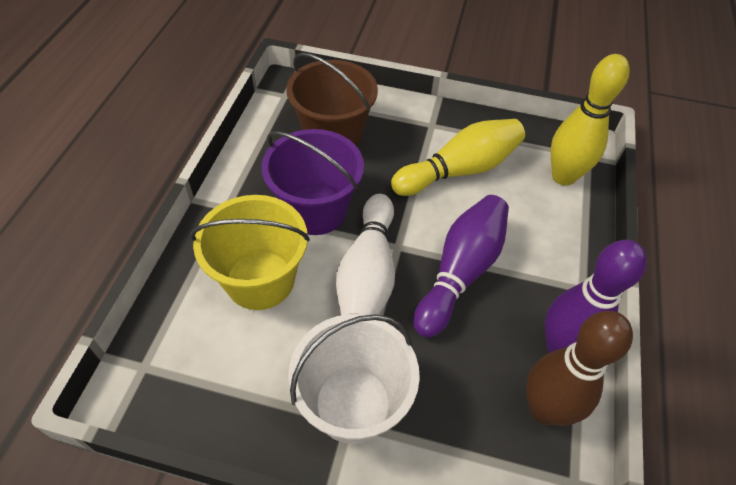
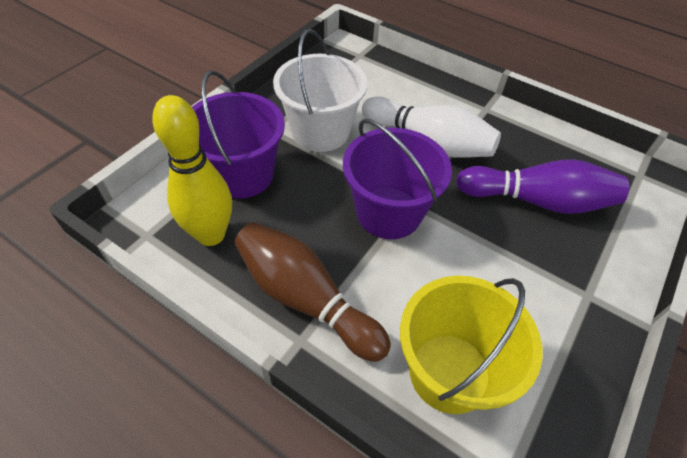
brown bucket: [286,53,378,147] = 1 -> none = 0
purple bowling pin: [413,195,509,338] [545,240,647,353] = 2 -> [456,159,629,214] = 1
purple bucket: [261,129,364,235] = 1 -> [192,71,285,199] [343,119,452,239] = 2
yellow bowling pin: [391,119,525,196] [551,54,630,186] = 2 -> [152,95,232,246] = 1

